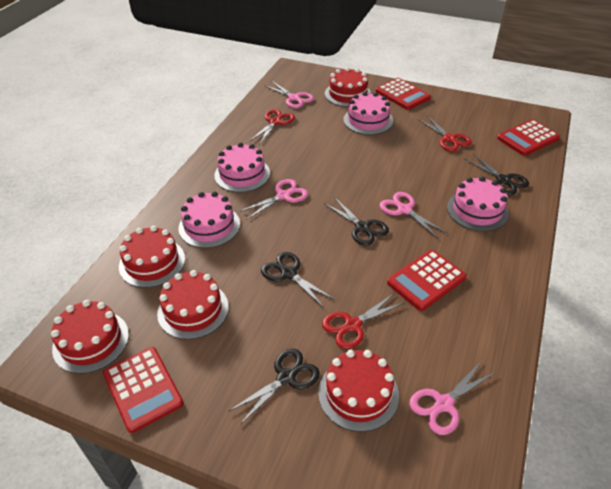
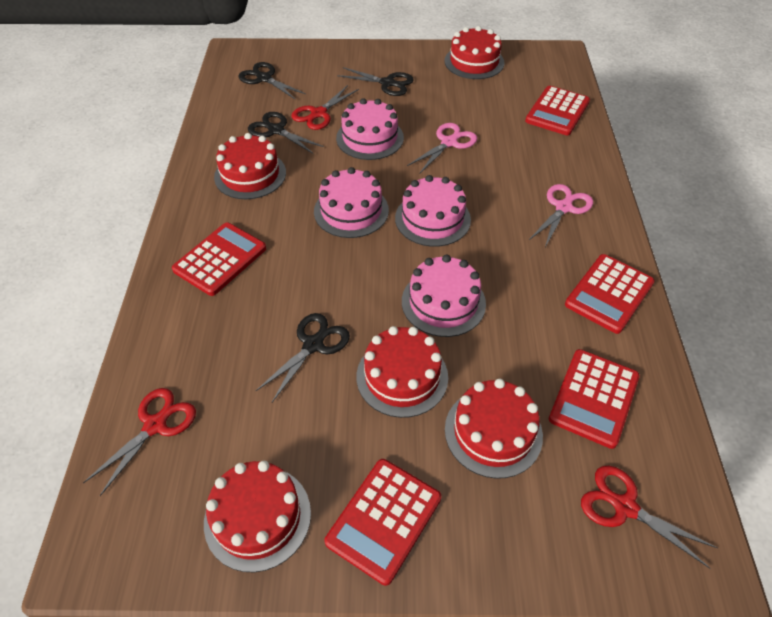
pink scissors: [239,179,308,219] [264,81,314,108] [380,192,447,239] [409,362,496,435] = 4 -> [407,123,477,173] [529,184,593,247] = 2
red calculator: [103,347,184,433] [376,78,431,110] [387,250,466,311] [497,119,560,156] = 4 -> [172,222,266,296] [325,459,441,586] [525,86,590,135] [549,349,640,449] [565,254,654,334] = 5

